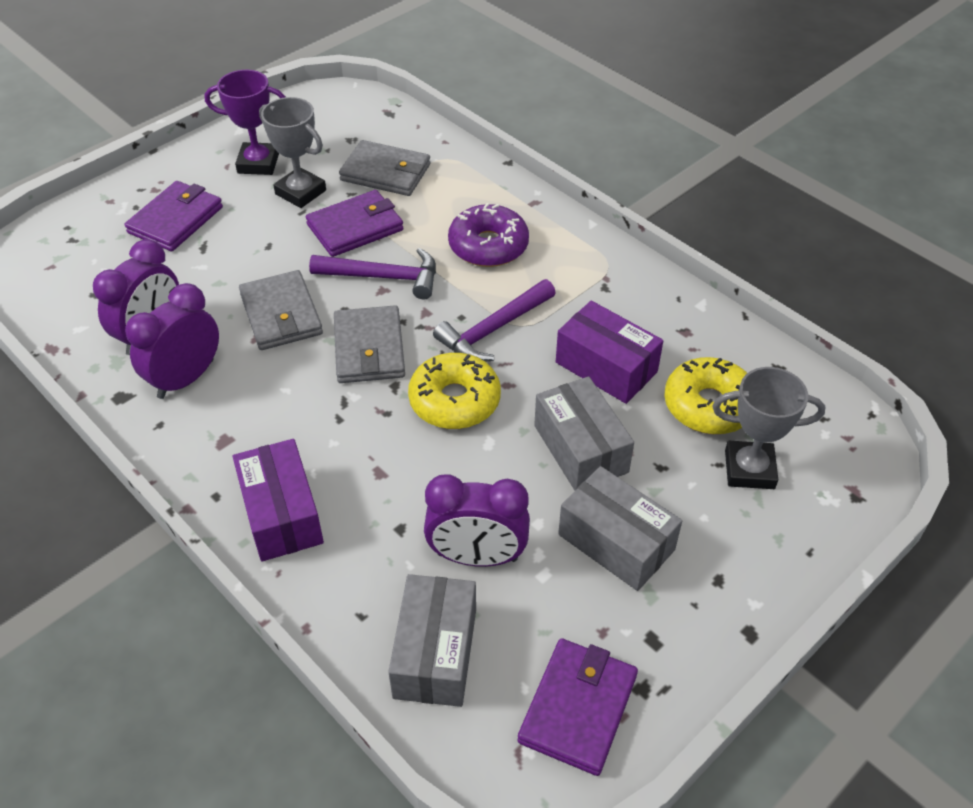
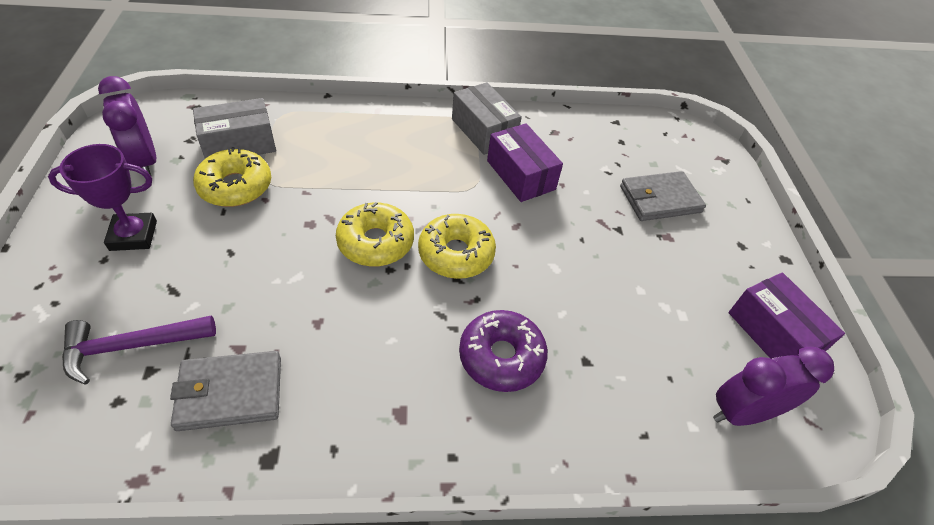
grey box: [388,574,476,707] [534,376,634,491] [558,466,682,591] = 3 -> [193,98,276,159] [452,82,522,155] = 2
grey trophy: [259,97,326,208] [712,367,825,489] = 2 -> none = 0
grey wallet: [239,270,323,350] [334,305,405,383] [339,140,431,196] = 3 -> [170,351,281,431] [620,171,706,221] = 2
purple clock: [93,239,179,355] [125,283,219,399] [424,474,530,567] = 3 -> [98,76,156,176] [713,347,834,426] = 2
purple hammer: [309,248,436,299] [433,279,556,362] = 2 -> [62,315,216,384] = 1
purple wallet: [124,181,223,251] [306,190,403,257] [518,638,638,776] = 3 -> none = 0
yellow donut: [408,353,501,429] [664,357,747,434] = 2 -> [193,147,271,207] [336,202,414,267] [418,214,496,279] = 3

